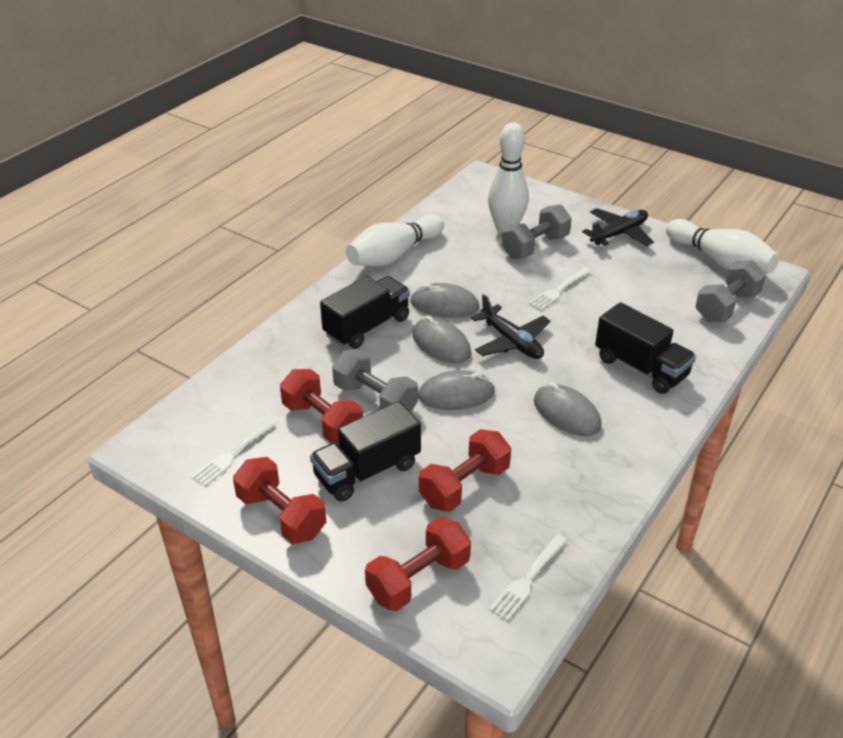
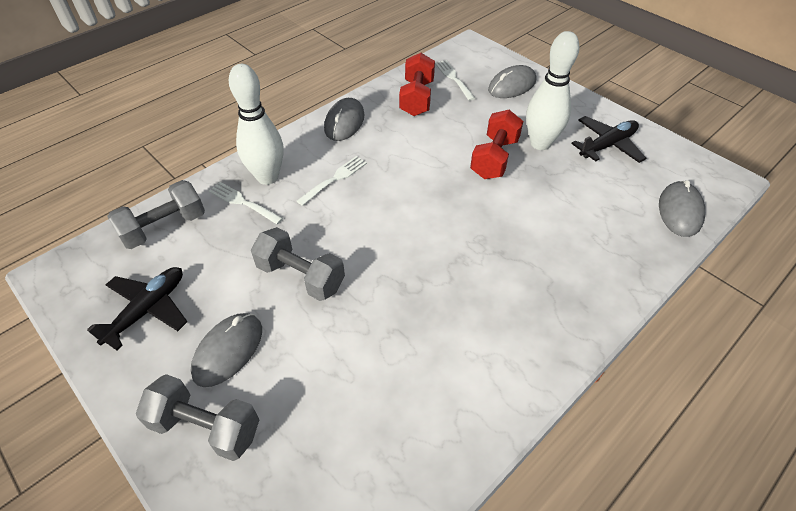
black truck: [310,401,421,502] [320,276,410,349] [595,302,696,394] = 3 -> none = 0
red dumbbell: [233,457,326,544] [280,369,363,443] [365,517,471,611] [419,429,511,512] = 4 -> [399,53,435,116] [470,110,523,179] = 2
white bowling pin: [346,214,444,266] [488,122,529,234] [666,219,779,273] = 3 -> [229,64,284,185] [526,31,579,150] = 2

